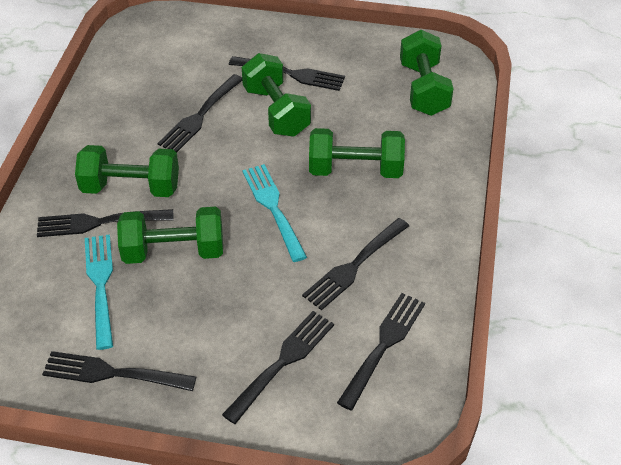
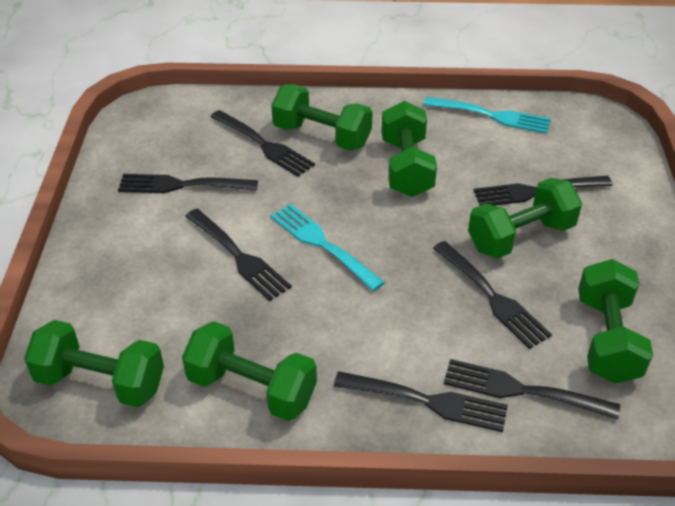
green dumbbell: [75,145,179,197] [117,207,223,264] [242,53,311,137] [309,128,405,178] [400,30,454,116] = 5 -> [24,320,164,407] [182,321,317,421] [271,84,373,151] [381,101,437,197] [468,178,582,259] [578,259,653,384] = 6

